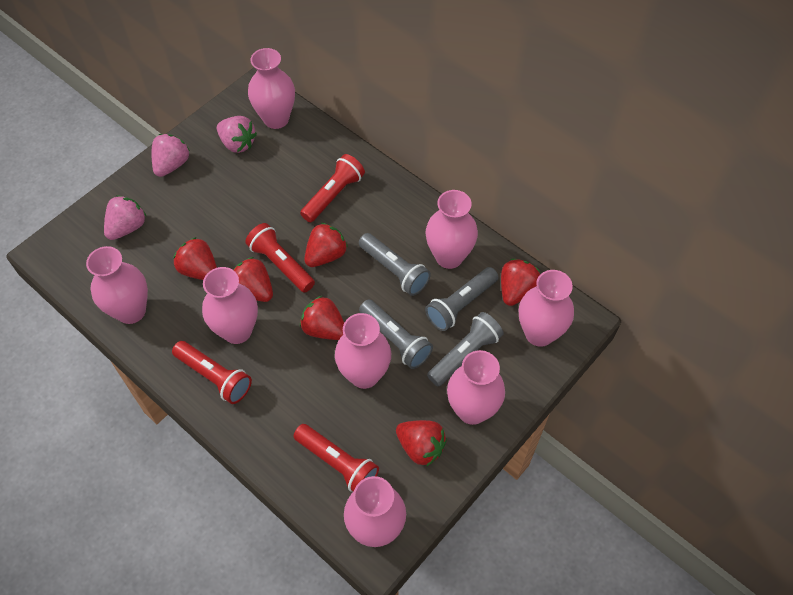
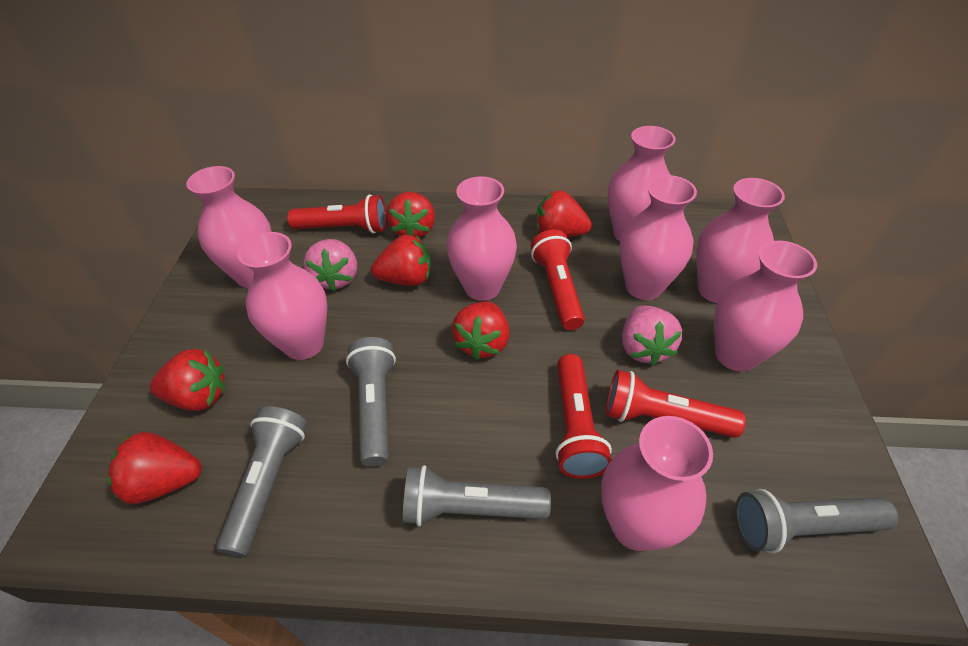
pink strawberry: [104,195,147,240] [152,134,190,177] [217,116,257,153] = 3 -> [303,239,357,291] [622,305,682,366] = 2

